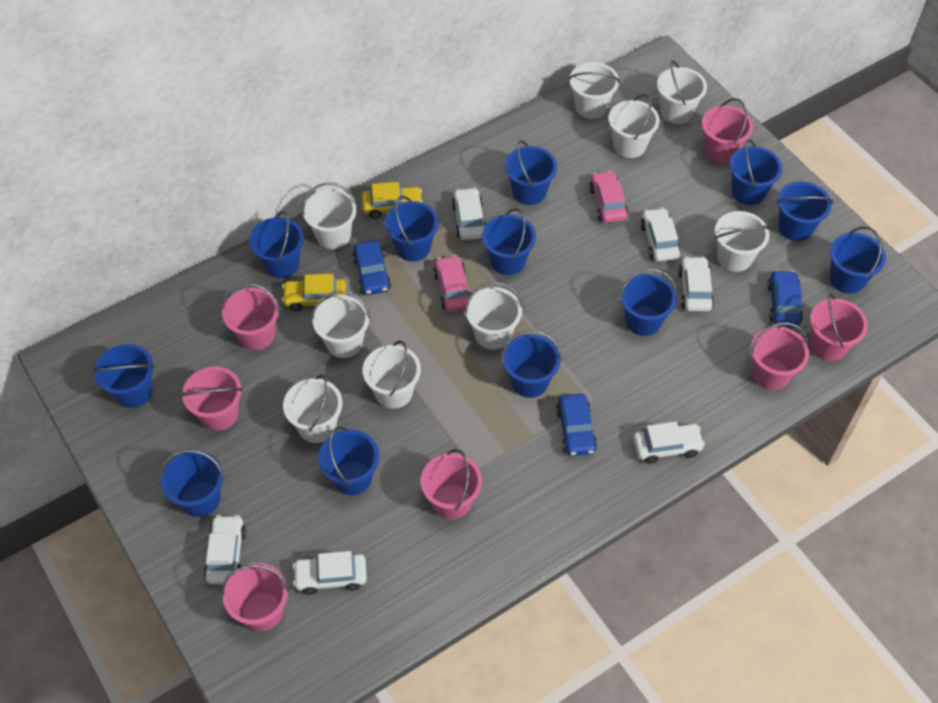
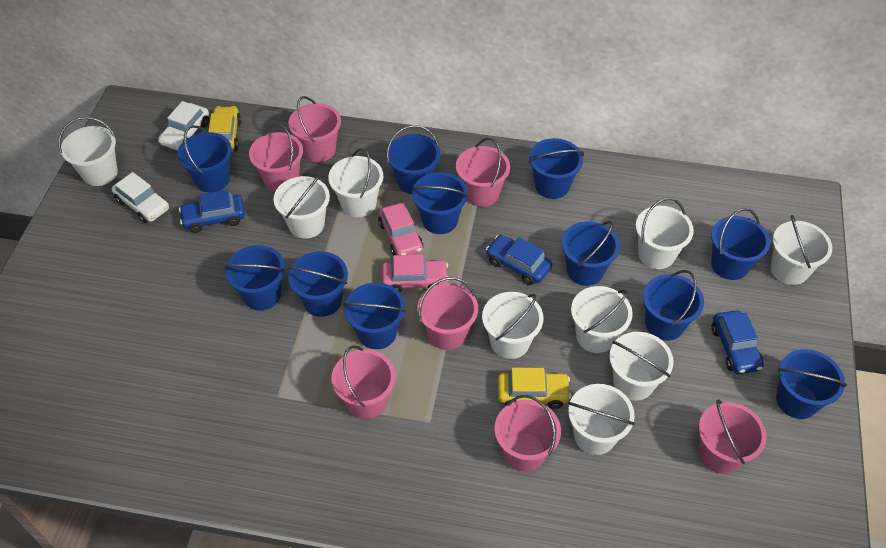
blue bucket: [92,344,155,408] [160,449,224,517] [249,211,304,278] [318,427,379,495] [385,196,439,262] [482,208,536,275] [502,330,562,398] [505,140,557,205] [620,269,677,336] [730,139,782,205] [777,181,833,241] [829,226,886,294] = 12 -> [177,125,232,192] [224,245,286,311] [288,251,348,317] [343,282,406,349] [387,125,440,194] [411,172,469,234] [529,138,584,199] [561,221,620,286] [643,270,704,341] [711,208,770,280] [776,349,847,419] = 11
white car: [204,515,246,584] [293,551,367,595] [452,187,486,240] [633,422,705,464] [640,208,681,262] [678,256,714,311] = 6 -> [112,172,169,223] [158,101,209,150] = 2

